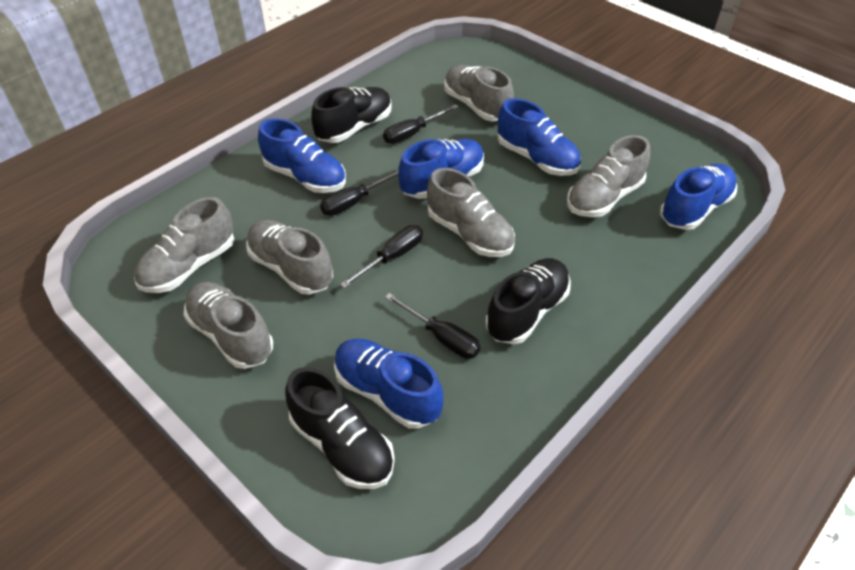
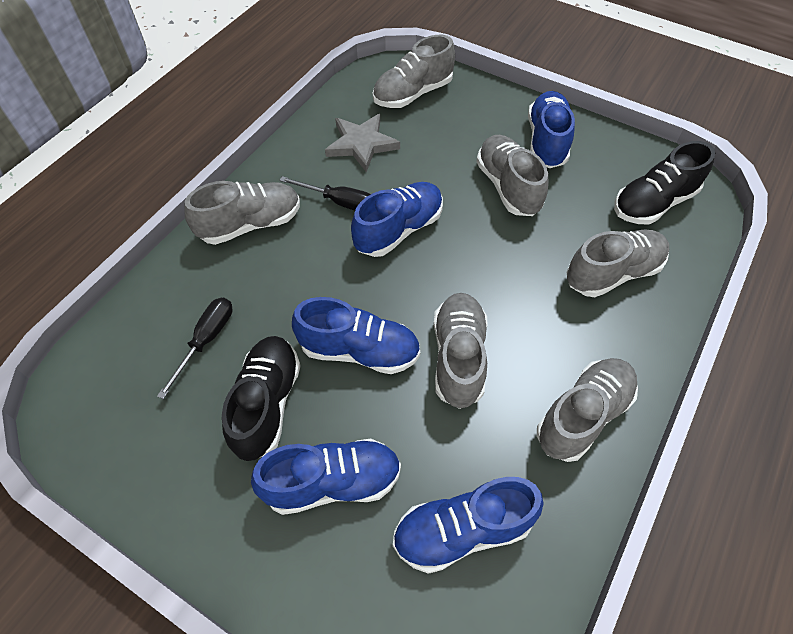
black screwdriver: [320,171,398,216] [340,225,423,288] [383,104,459,144] [385,293,480,359] = 4 -> [157,298,233,399] [279,176,371,211] = 2
black shoe: [285,367,395,489] [311,87,392,143] [486,258,571,344] = 3 -> [222,336,301,461] [614,141,715,225] = 2
grey star: none = 0 -> [325,114,400,172] = 1

